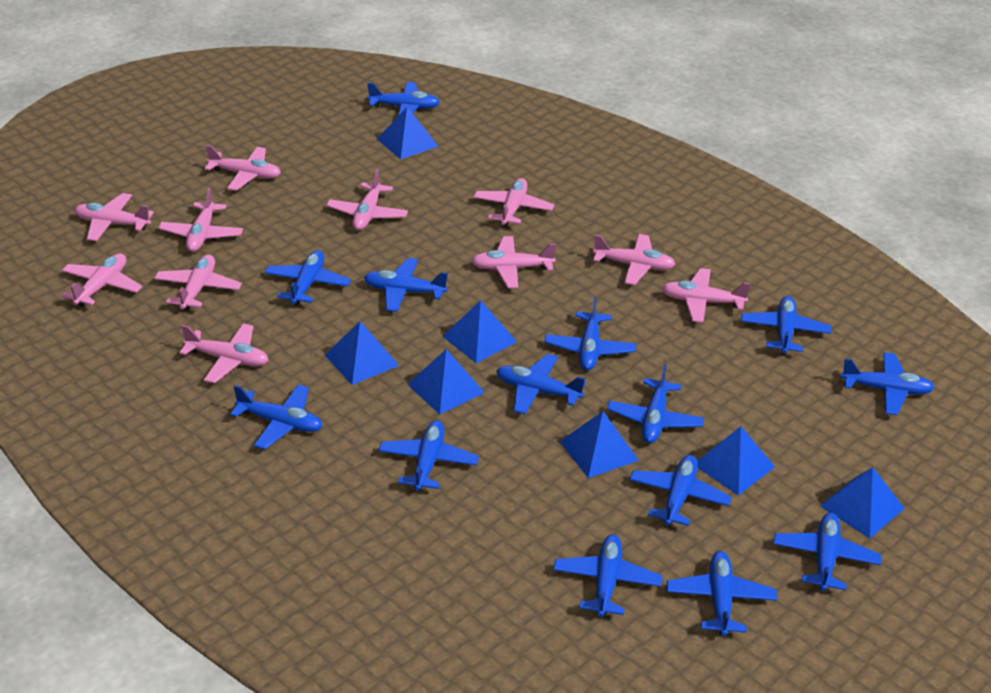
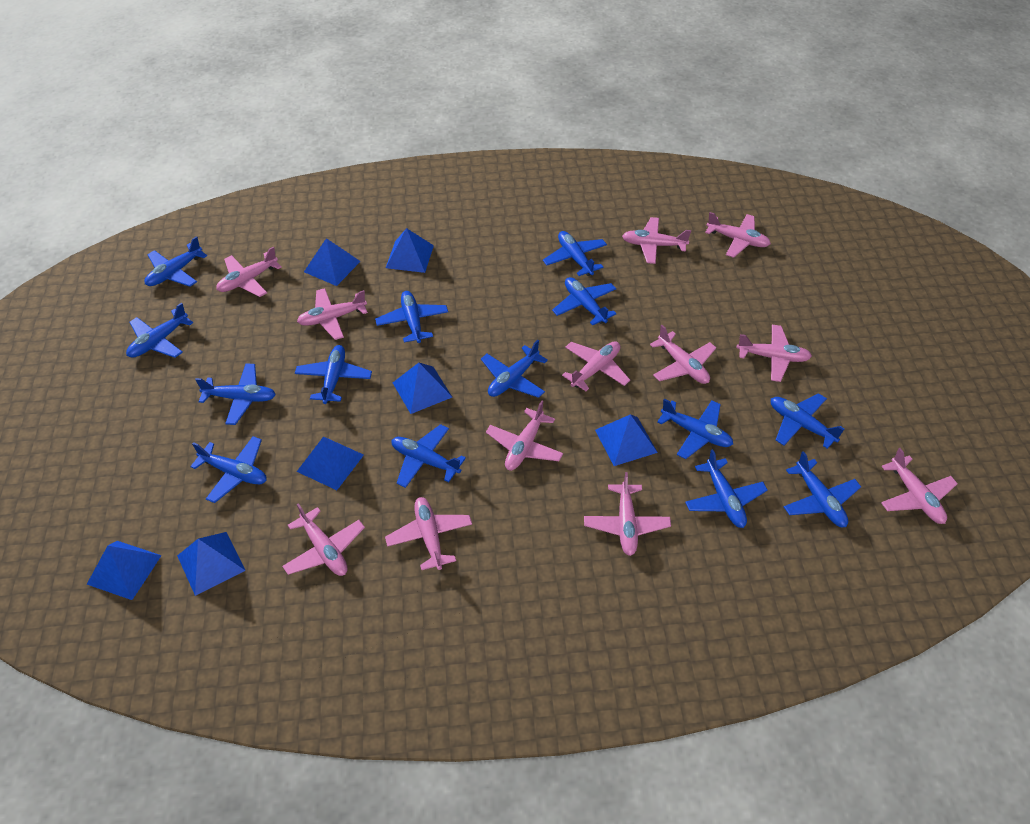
pink plane: [61,253,142,307] [74,193,154,241] [154,254,242,311] [158,187,243,252] [179,323,268,383] [205,145,281,191] [326,169,408,230] [471,236,556,288] [474,178,554,227] [593,234,675,285] [662,268,751,323] = 11 -> [216,247,282,297] [282,503,365,576] [297,288,368,340] [385,497,472,570] [486,400,563,470] [562,341,630,391] [584,472,671,556] [622,217,691,264] [650,325,716,384] [705,212,771,258] [736,325,812,382] [881,448,958,524] = 12

